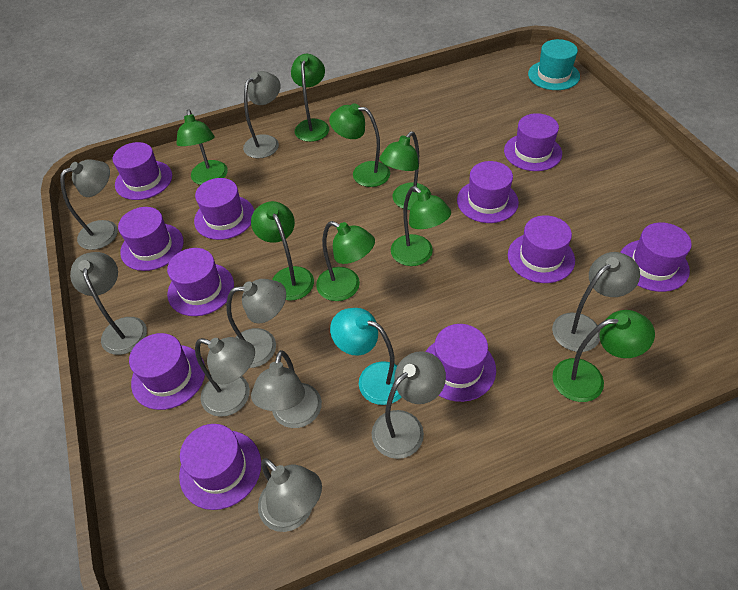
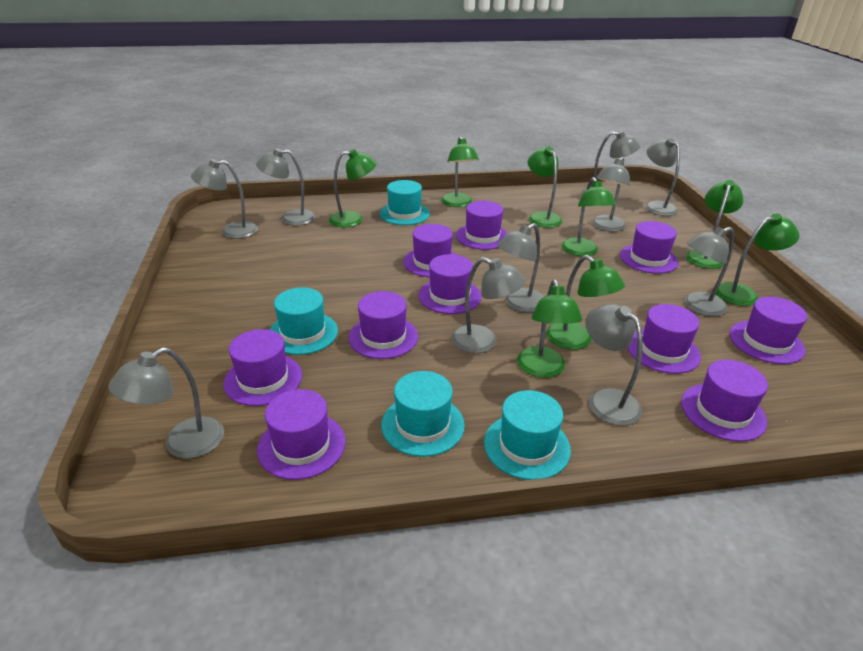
grey lamp: [60,160,118,250] [70,252,147,355] [195,337,255,417] [227,279,286,368] [243,71,281,158] [251,350,322,428] [258,458,322,532] [372,351,446,459] [552,252,640,352] = 9 -> [108,347,224,459] [191,159,258,239] [256,148,316,226] [451,257,526,353] [497,223,544,312] [582,131,640,196] [585,304,643,426] [592,157,630,232] [645,138,680,216] [684,227,734,316] = 10
purple hat: [113,142,172,200] [118,207,184,271] [129,333,205,410] [167,248,234,316] [179,424,261,510] [194,178,255,240] [425,324,496,402] [457,161,519,223] [504,113,562,171] [508,215,575,283] [620,222,692,292] = 11 -> [223,329,302,406] [257,389,345,480] [348,291,418,359] [403,224,457,277] [418,254,482,314] [456,201,508,250] [620,221,679,274] [628,304,701,374] [681,360,768,442] [729,297,807,364] = 10
turquoise hat: [528,39,580,90] = 1 -> [269,287,338,355] [379,180,430,225] [381,371,465,457] [484,390,571,480] = 4
turquoise lamp: [330,308,402,405] = 1 -> none = 0

